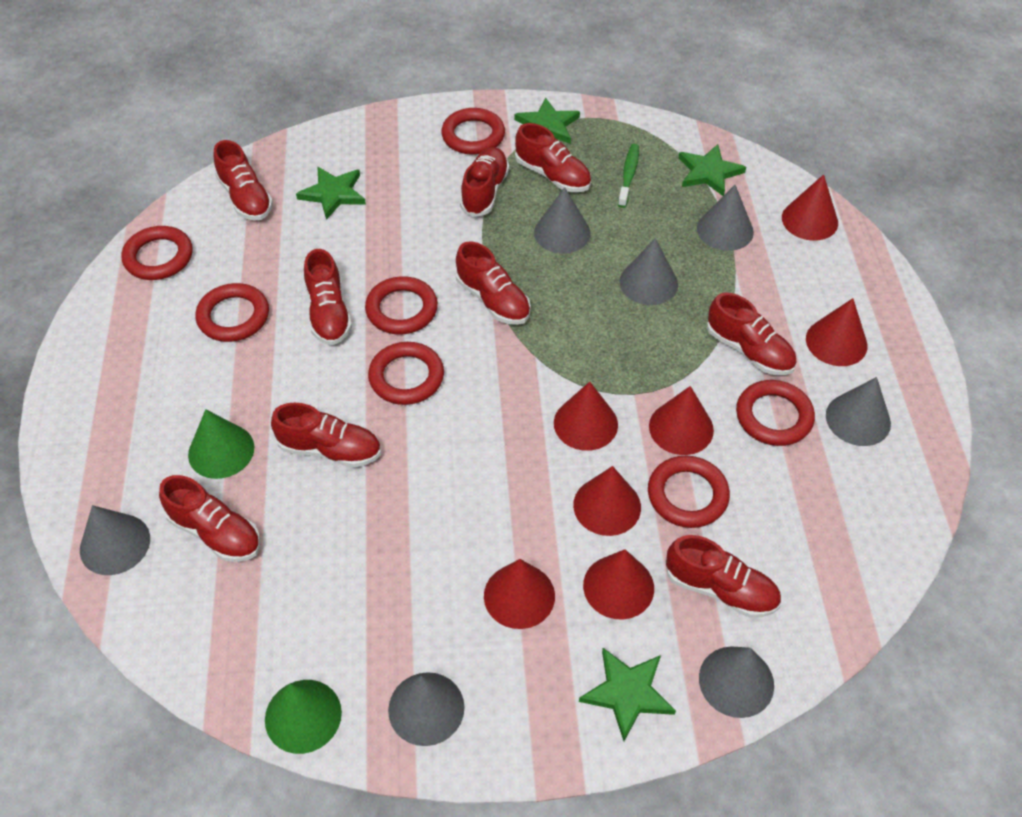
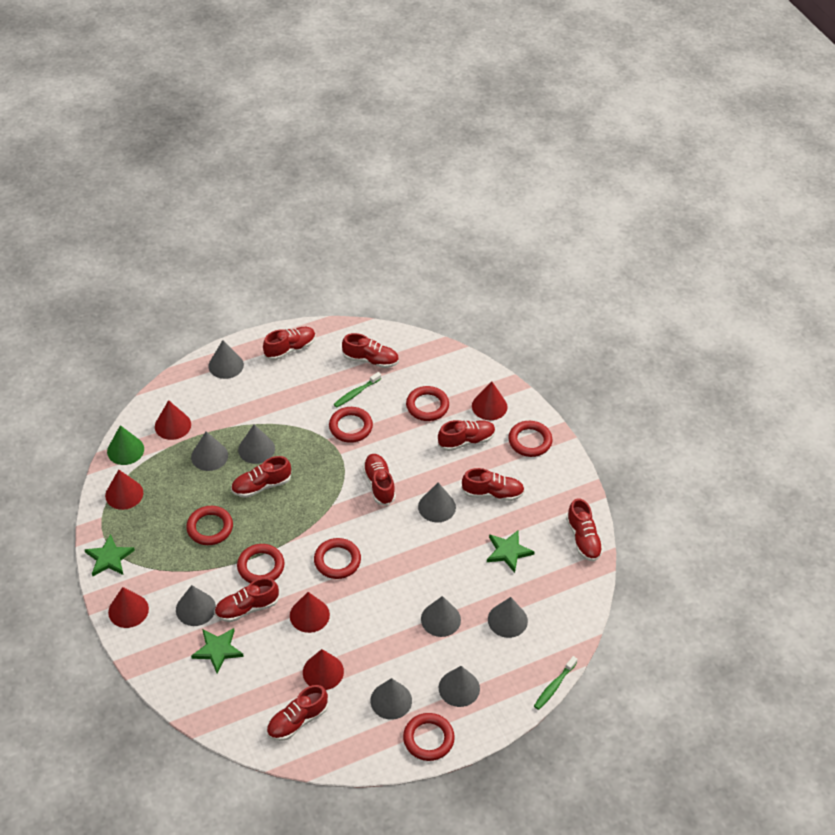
green cone: [188,409,254,479] [265,680,342,754] = 2 -> [107,425,144,465] = 1
green star: [296,167,366,220] [514,97,580,144] [579,648,676,741] [679,144,746,196] = 4 -> [85,534,135,576] [191,628,244,674] [487,530,535,573] = 3
green toothbrush: [618,144,639,208] = 1 -> [334,372,381,408] [534,656,578,710] = 2
grey cone: [80,505,150,575] [388,672,465,746] [534,187,590,254] [619,238,678,305] [697,185,754,251] [699,646,774,718] [826,377,891,446] = 7 -> [176,585,216,626] [191,432,228,471] [208,340,244,379] [238,425,275,464] [370,678,412,720] [418,483,456,523] [421,596,461,637] [439,666,480,707] [488,597,528,638] = 9
red cone: [484,559,555,629] [554,382,618,451] [573,466,641,536] [583,549,654,620] [649,386,714,455] [782,174,838,241] [806,298,868,366] = 7 -> [105,470,143,510] [108,587,149,628] [155,400,191,440] [290,592,330,633] [303,649,344,690] [472,382,508,420] = 6

